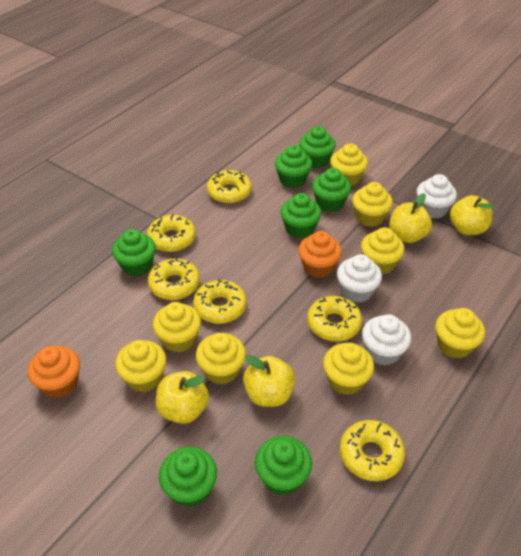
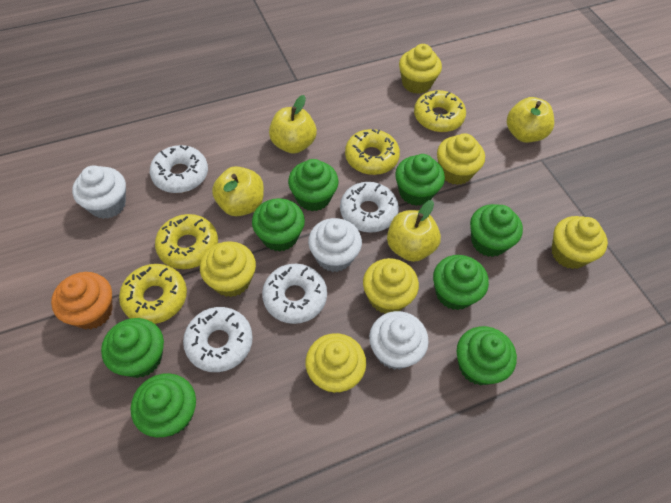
green cupcake: [112,229,156,276] [159,447,217,507] [255,436,312,495] [275,145,312,188] [281,193,321,238] [299,126,336,168] [312,168,351,212] = 7 -> [101,318,164,378] [131,373,196,437] [252,198,305,252] [288,159,338,211] [395,154,445,206] [433,255,489,310] [457,326,517,385] [470,204,523,257] = 8
orange cupcake: [28,346,80,398] [298,231,342,278] = 2 -> [51,272,113,329] = 1
white donut: none = 0 -> [150,145,208,193] [183,307,253,372] [262,264,327,324] [340,182,399,233] = 4
yellow cupcake: [115,340,167,392] [153,302,201,353] [196,333,246,384] [323,343,374,395] [330,143,368,186] [352,182,393,227] [361,227,405,275] [435,308,485,359] = 8 -> [200,241,256,297] [306,333,366,393] [363,258,419,314] [399,44,442,94] [437,133,485,185] [552,216,608,269] = 6
yellow donut: [147,214,196,252] [148,259,200,300] [193,280,247,324] [207,170,252,204] [307,296,362,341] [340,420,405,481] = 6 -> [119,264,187,324] [155,214,218,269] [345,129,400,175] [414,90,466,132] = 4

